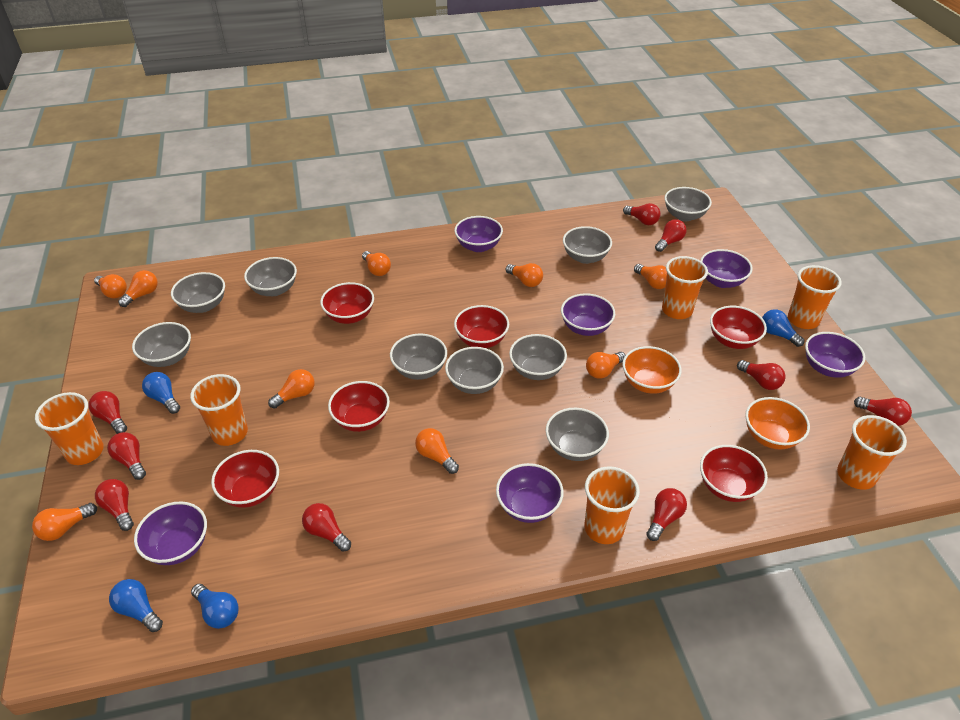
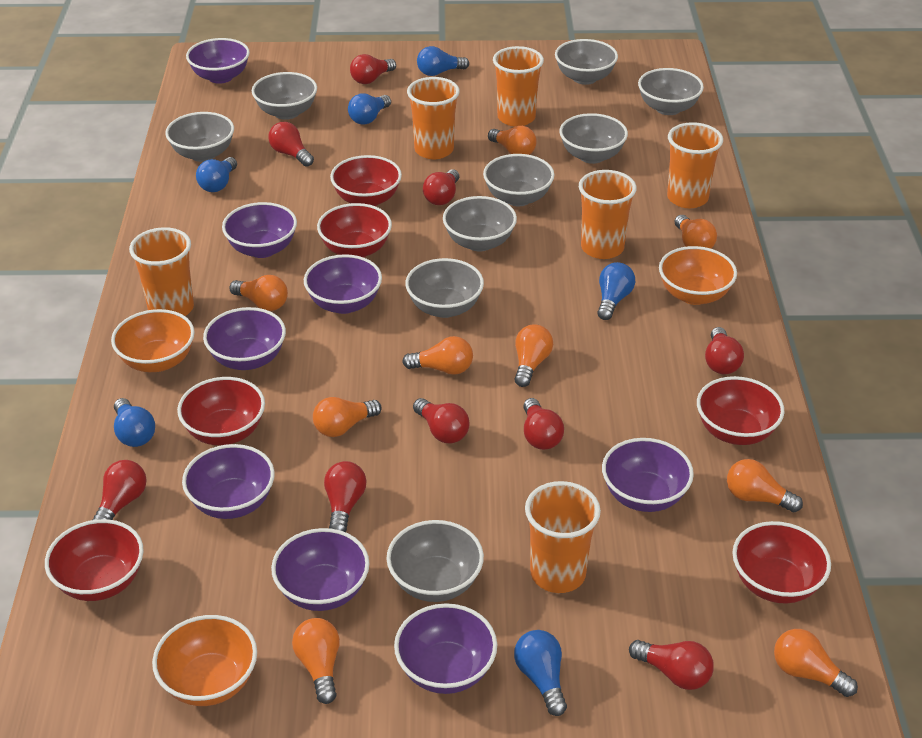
blue light bulb: [109,579,163,632] [142,372,180,414] [191,584,239,629] [762,309,805,347] = 4 -> [114,398,155,447] [196,157,237,192] [348,93,391,125] [417,46,469,76] [514,630,567,716] [597,262,635,320] = 6
orange bowl: [622,346,682,394] [745,397,810,450] = 2 -> [111,309,195,372] [152,615,257,706] [659,246,737,305] = 3
purple bowl: [134,502,207,565] [454,216,503,252] [496,463,564,523] [561,293,615,336] [700,249,753,288] [805,332,865,378] = 6 -> [182,444,275,519] [186,38,250,84] [203,307,286,370] [222,202,297,258] [271,528,369,611] [304,254,382,314] [394,603,497,694] [602,438,694,512] = 8

